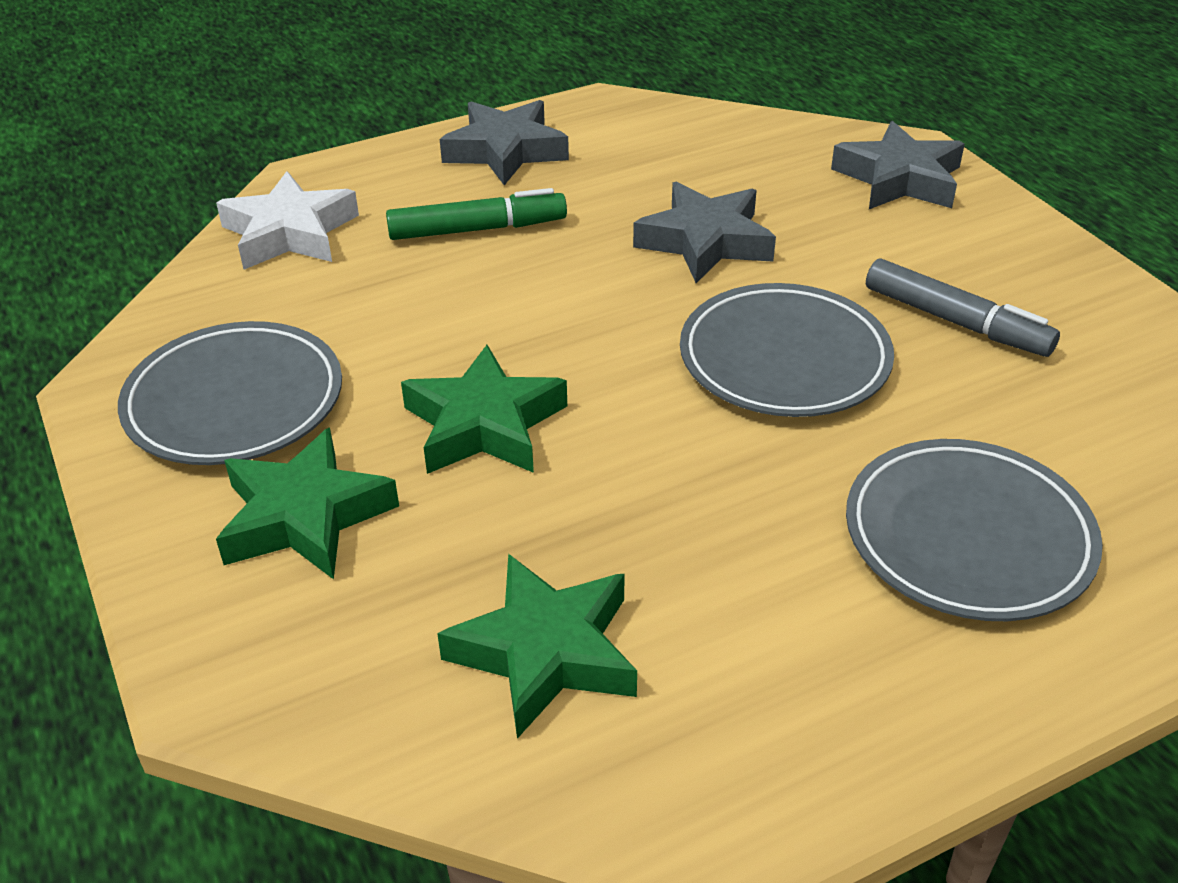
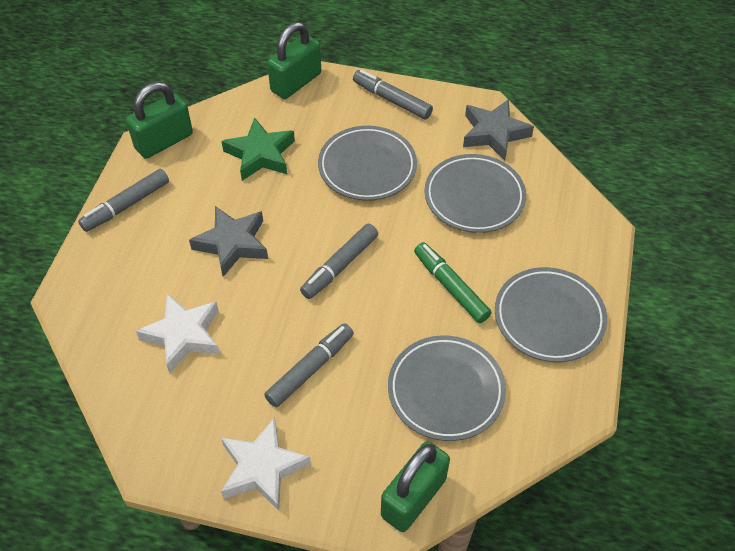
green padlock: none = 0 -> [126,82,193,159] [267,22,321,99] [381,441,450,532] = 3
green star: [216,427,399,580] [401,345,567,474] [437,554,637,739] = 3 -> [221,118,295,181] = 1
grey marker: [866,258,1060,357] = 1 -> [78,169,169,232] [264,323,354,407] [300,224,378,299] [353,70,433,119] = 4
grey plate: [118,321,342,465] [680,283,894,417] [846,439,1103,621] = 3 -> [318,126,417,201] [388,335,506,441] [424,154,526,233] [495,267,607,362] = 4
grey star: [440,100,569,185] [633,182,776,283] [831,121,965,209] = 3 -> [189,206,268,277] [463,99,534,161] = 2
white star: [216,171,359,269] = 1 -> [136,293,220,373] [221,417,311,511] = 2

